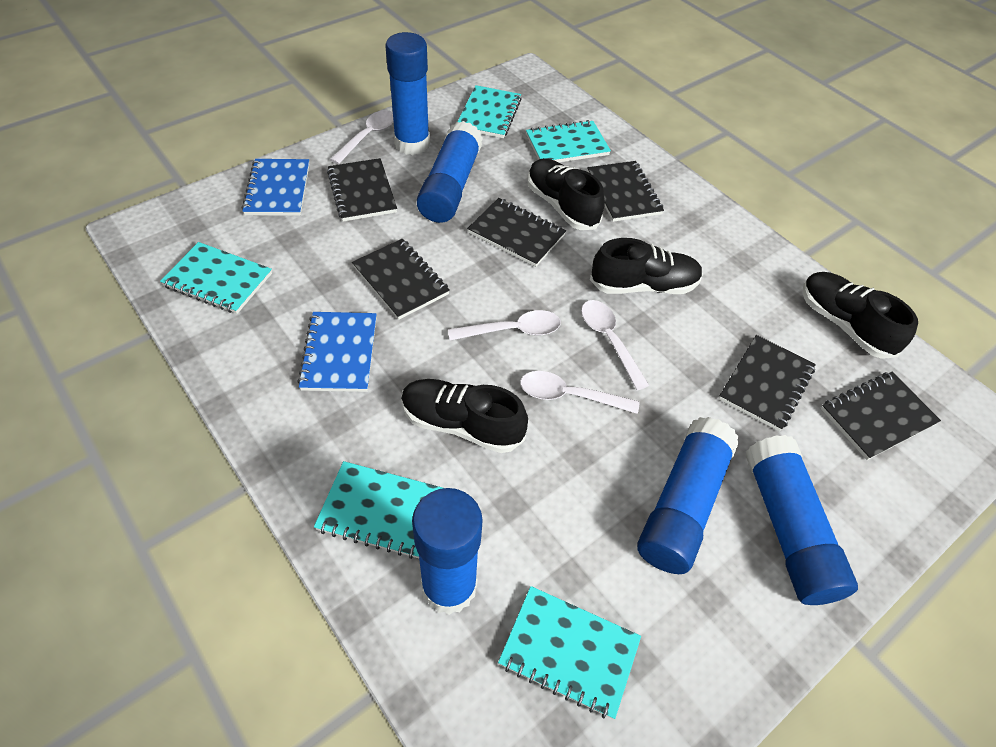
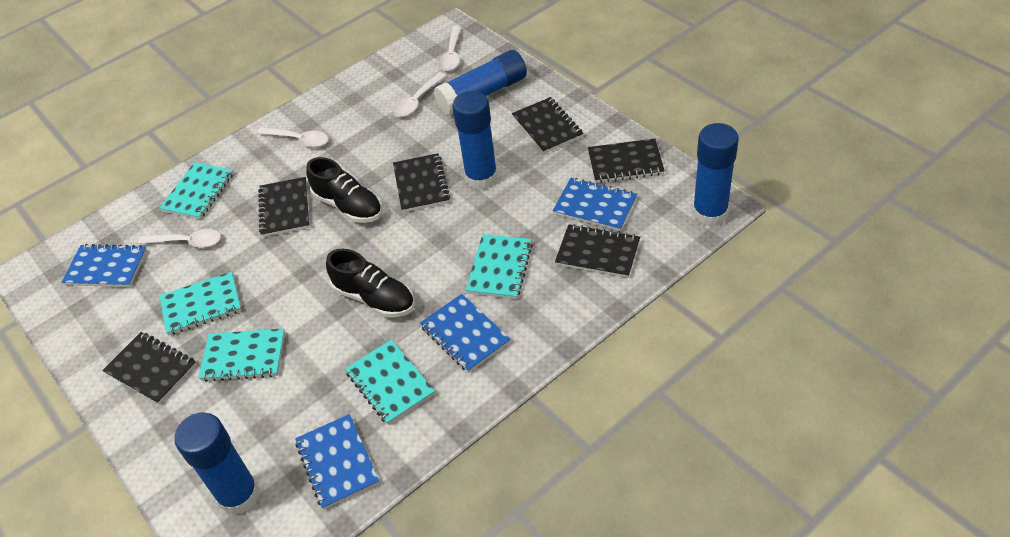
black shoe: [401,379,528,453] [528,158,605,230] [590,238,703,294] [803,272,918,359] = 4 -> [306,157,382,223] [326,249,415,317] = 2
blue glue stick: [386,32,430,155] [412,488,483,615] [417,121,483,223] [637,417,739,574] [746,435,858,605] = 5 -> [174,412,260,515] [434,50,527,116] [452,91,498,190] [692,123,739,227] = 4
blue notebook: [242,159,309,216] [297,312,376,392] = 2 -> [61,244,147,287] [295,414,379,509] [420,294,511,373] [553,178,637,231] = 4

